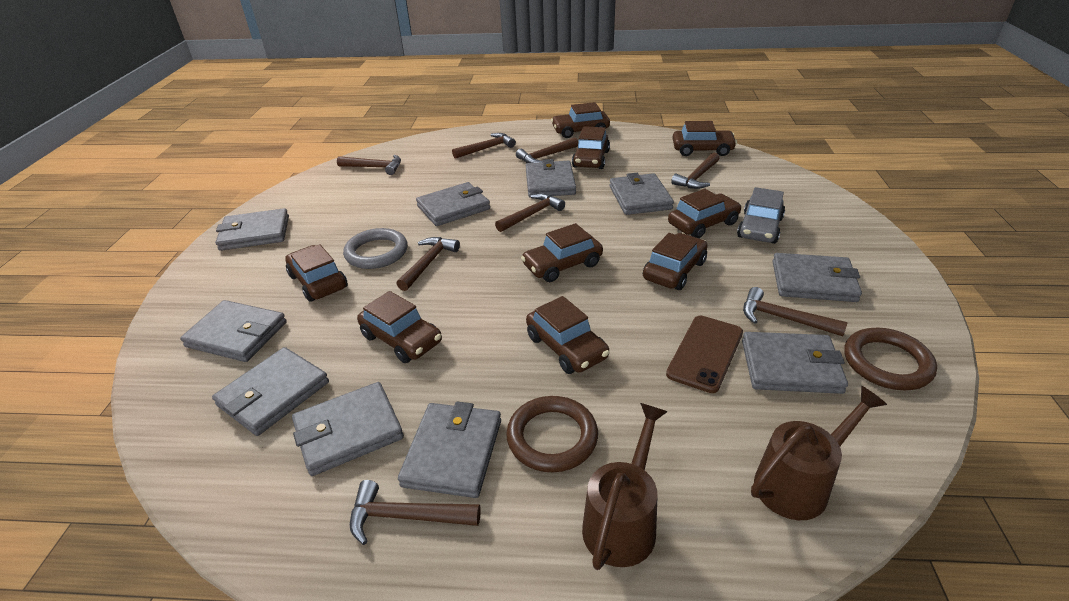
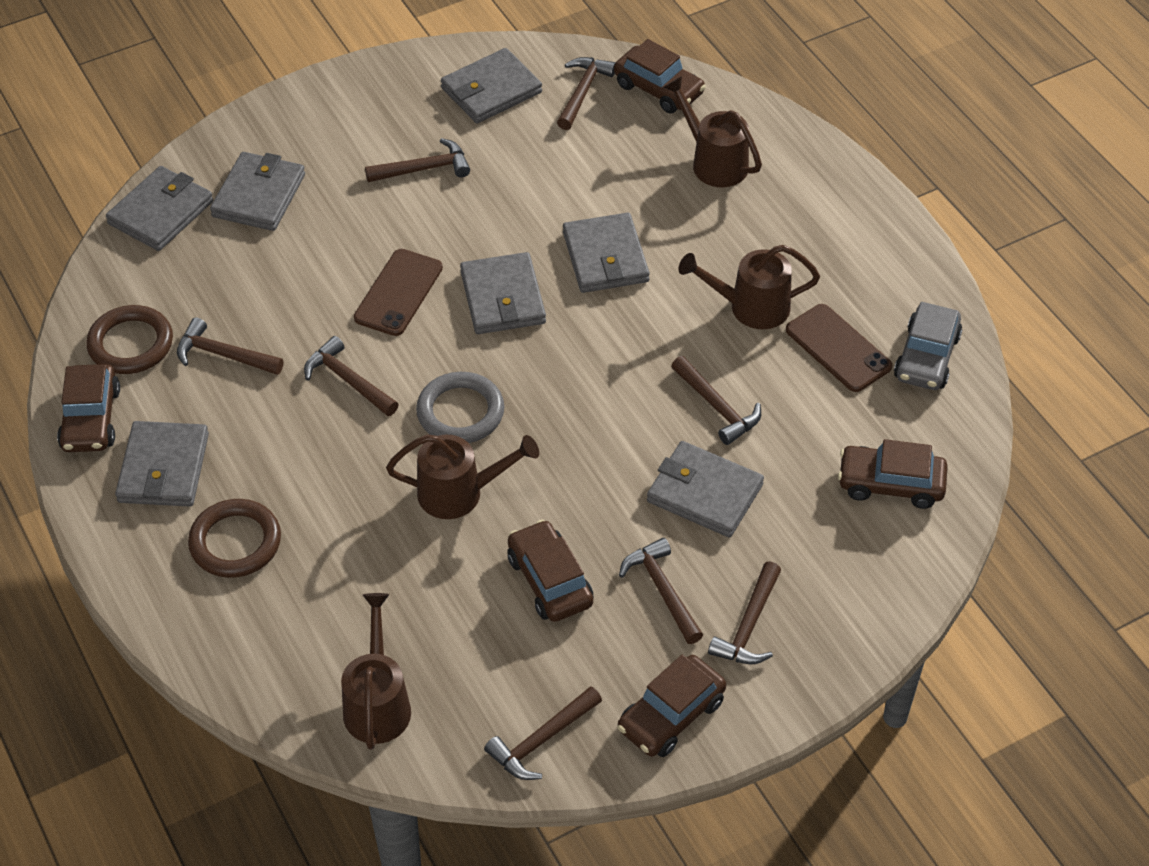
brown car: [285,244,348,302] [357,291,442,363] [521,223,603,282] [526,296,610,374] [551,102,610,138] [572,126,610,169] [643,233,708,290] [668,189,742,238] [672,121,737,156] = 9 -> [57,364,120,452] [507,520,594,622] [614,39,706,113] [617,655,726,757] [838,439,948,509] = 5
brown phone: [666,316,743,393] = 1 -> [354,249,443,336] [786,304,892,392] = 2
brown watering can: [582,403,668,570] [751,386,887,520] = 2 -> [341,593,411,750] [386,434,539,519] [663,76,762,187] [679,245,820,329] = 4
grey wallet: [180,300,287,362] [212,347,329,436] [215,208,289,251] [292,382,404,476] [398,402,501,498] [416,182,490,226] [526,159,576,198] [610,173,674,215] [742,332,848,394] [772,253,862,302] = 10 -> [106,166,213,251] [115,421,209,507] [210,152,305,231] [441,48,542,123] [460,252,546,334] [563,213,650,293] [647,441,764,537] = 7

